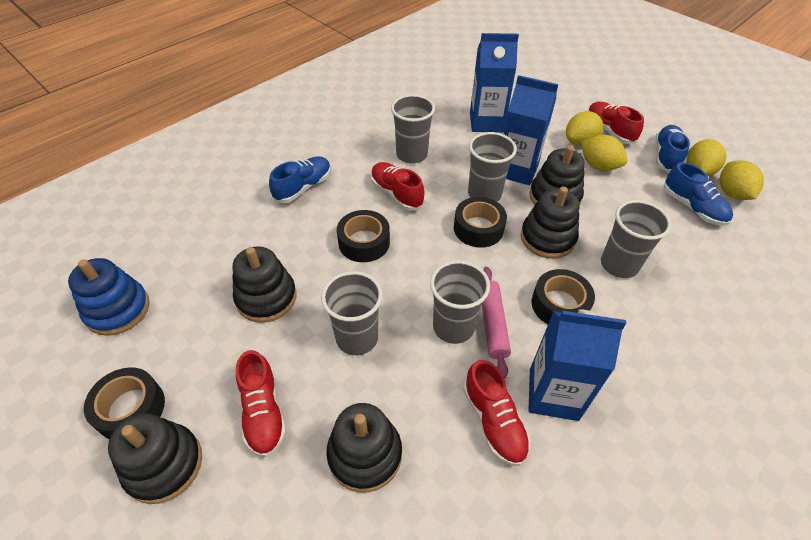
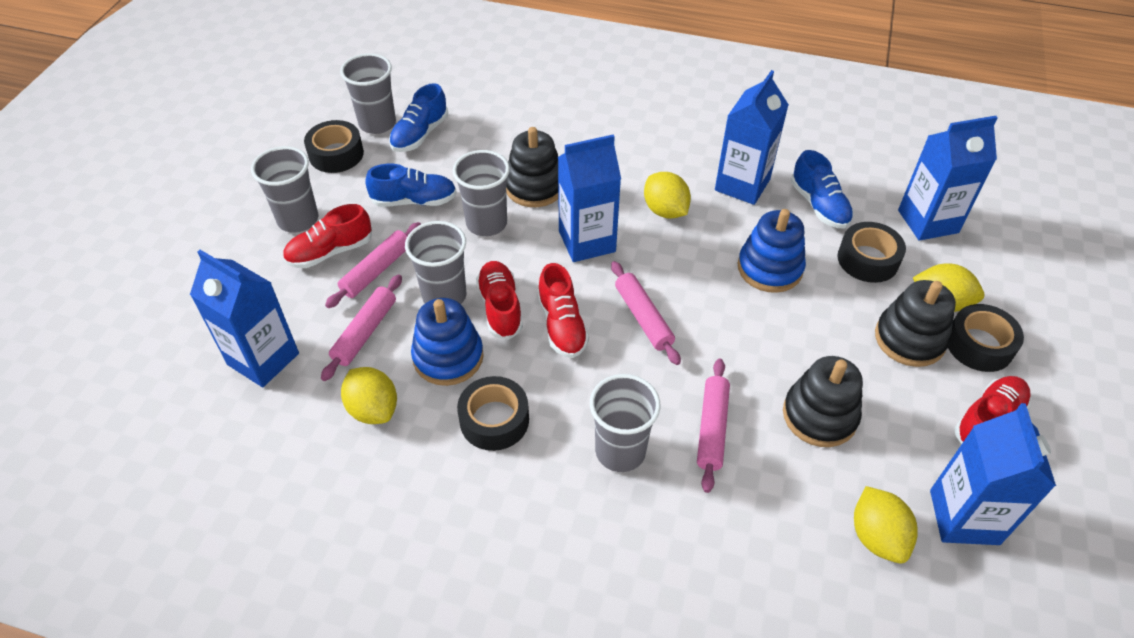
black stacking toy: [108,413,202,504] [232,246,297,323] [326,403,402,492] [521,186,580,259] [529,145,585,205] = 5 -> [506,127,559,207] [783,356,863,447] [875,280,956,367] = 3
blue carton: [470,33,519,132] [504,75,559,185] [528,309,626,421] = 3 -> [190,250,299,387] [558,135,621,262] [715,70,789,205] [898,116,998,241] [930,403,1056,545] = 5
blue stacking toy: [68,258,150,336] = 1 -> [411,298,484,386] [738,209,806,293] = 2
pink rolling pin: [482,267,511,379] = 1 -> [321,274,402,381] [325,222,421,308] [611,261,681,365] [697,359,730,493] = 4

